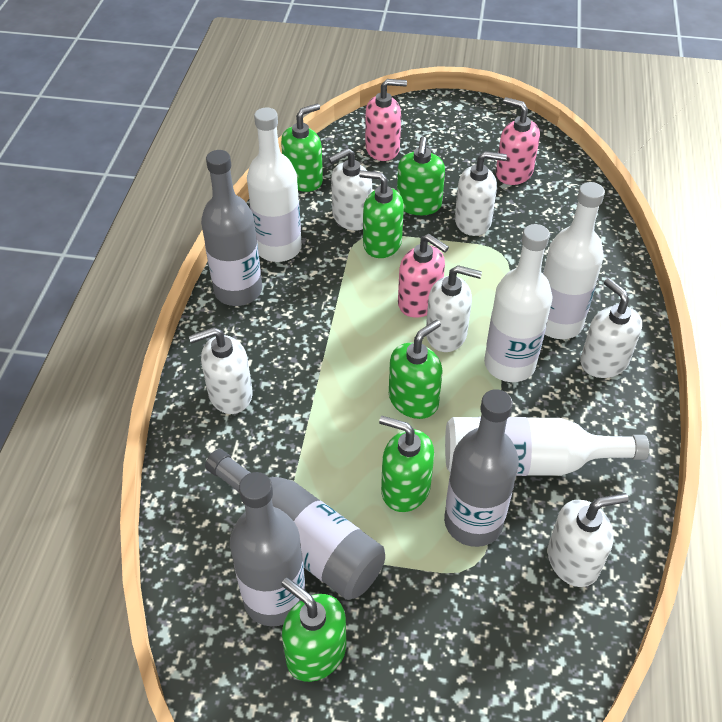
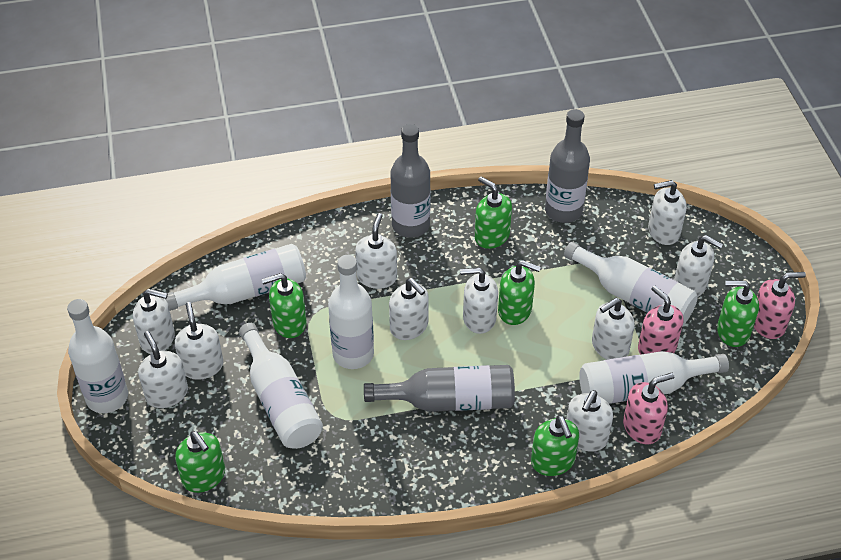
grey bottle: [201,150,262,306] [205,449,385,600] [230,472,306,626] [444,389,519,547] = 4 -> [364,365,515,412] [390,124,431,238] [545,109,590,223] = 3
white bottle: [247,108,302,262] [445,417,649,476] [484,224,553,382] [543,182,605,339] = 4 -> [67,299,128,413] [166,244,306,311] [239,323,323,449] [328,255,374,369] [564,242,698,325] [579,351,729,404] = 6
white soap dispenser: [189,327,253,414] [328,148,372,231] [426,265,482,352] [455,151,507,236] [548,493,629,587] [580,278,642,378] = 6 -> [133,289,175,354] [138,331,188,408] [175,302,223,380] [355,213,397,289] [389,278,429,340] [460,268,498,334] [566,390,613,452] [592,298,635,360] [648,180,687,245] [674,235,723,297] = 10

